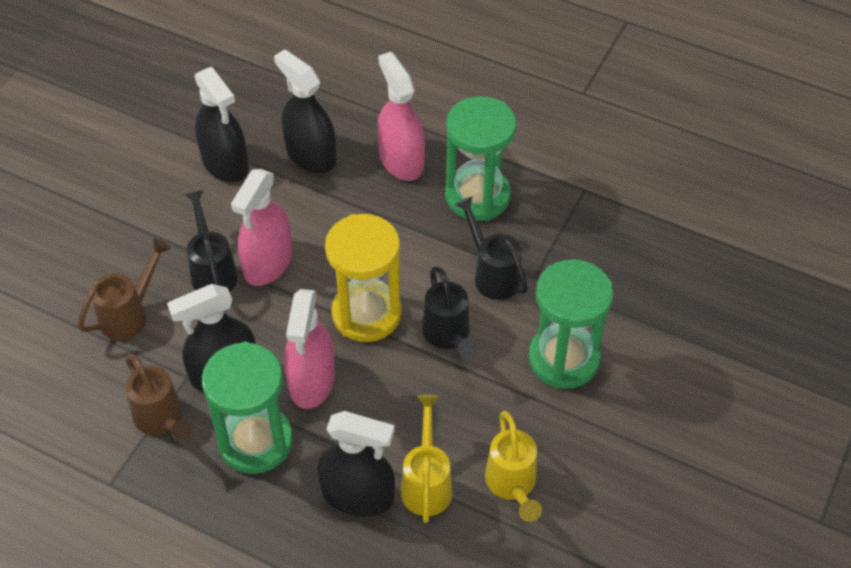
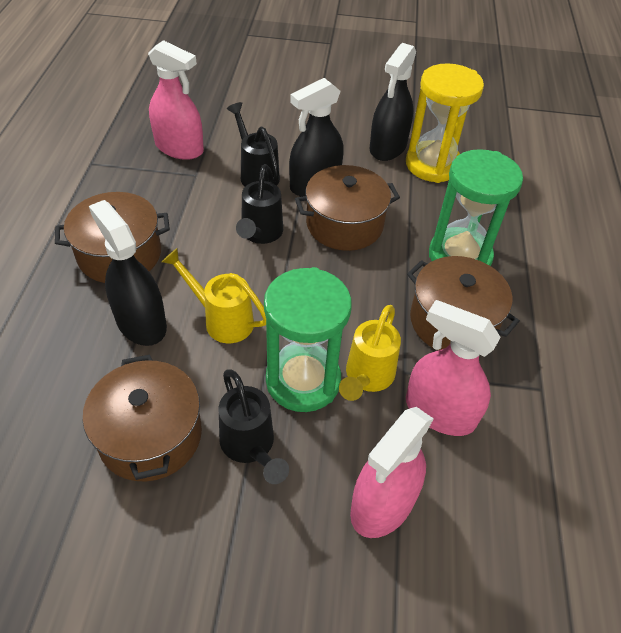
black spray bottle: [167,284,256,391] [195,67,249,183] [274,49,336,173] [317,411,395,517] = 4 -> [89,200,167,346] [289,78,344,197] [370,43,416,161] = 3
brown pot: none = 0 -> [55,192,170,283] [83,355,202,482] [295,165,400,251] [407,256,520,351] = 4
brown watering can: [78,238,171,340] [125,354,193,442] = 2 -> none = 0
green hourglass: [202,342,293,474] [445,96,516,221] [528,259,613,389] = 3 -> [264,267,352,412] [429,149,523,266] = 2

